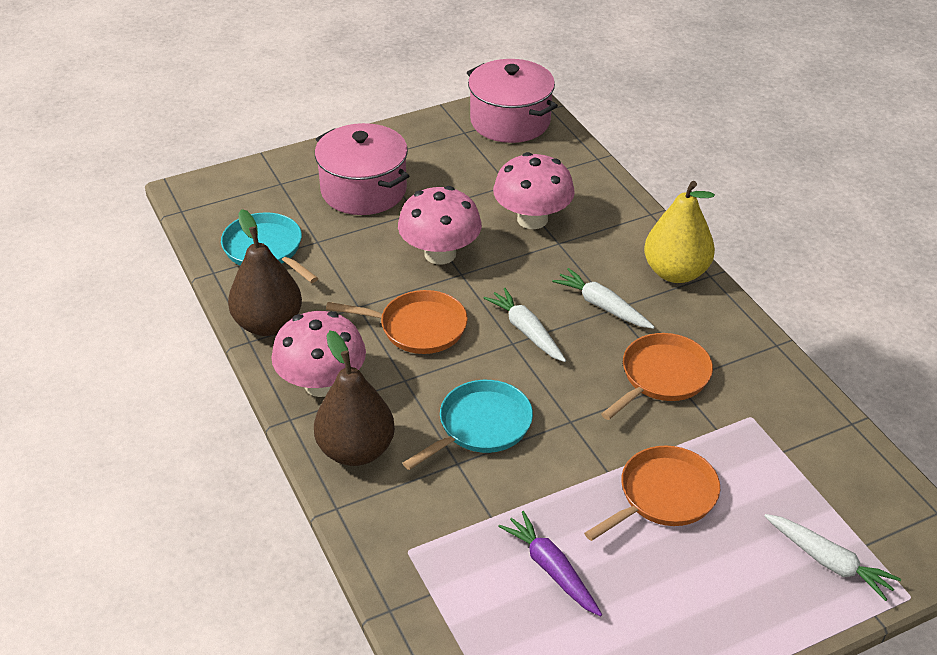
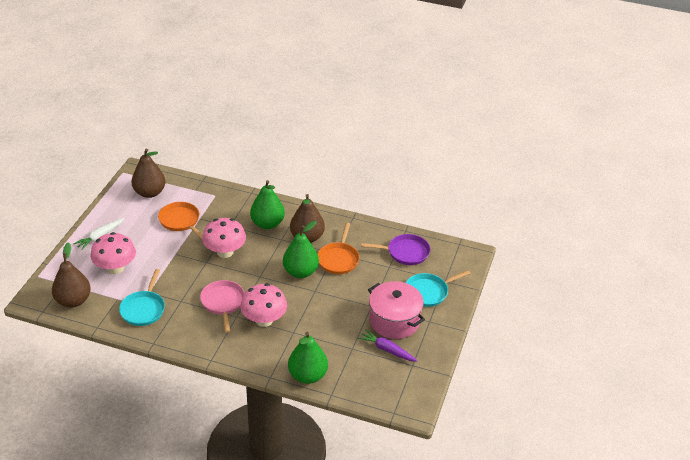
brown pear: [228,209,302,336] [314,331,395,466] = 2 -> [52,242,91,308] [131,149,166,198] [290,194,325,243] = 3
green pear: none = 0 -> [250,180,285,229] [283,221,319,278] [288,332,328,384] = 3
orange pan: [326,290,468,354] [584,446,720,541] [601,333,713,420] = 3 -> [158,202,203,239] [318,223,359,274] = 2
pink pan: none = 0 -> [200,280,244,333] = 1
pink pot: [315,123,409,215] [467,59,558,143] = 2 -> [368,281,425,339] = 1
purple pan: none = 0 -> [361,234,430,265] = 1
white carrot: [484,288,566,362] [552,268,654,329] [764,514,901,601] = 3 -> [74,218,124,250] = 1
yellow pear: [644,181,715,283] = 1 -> none = 0

